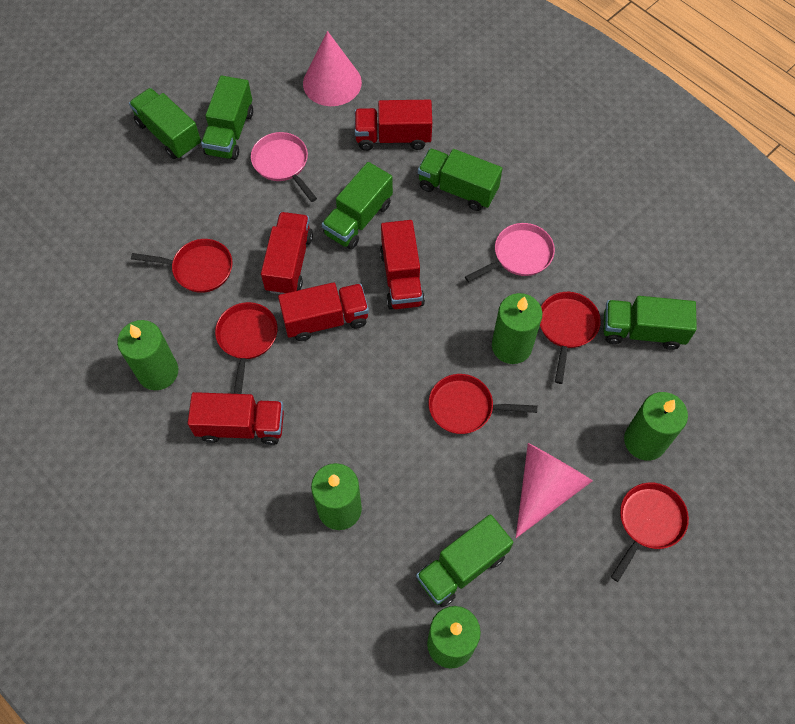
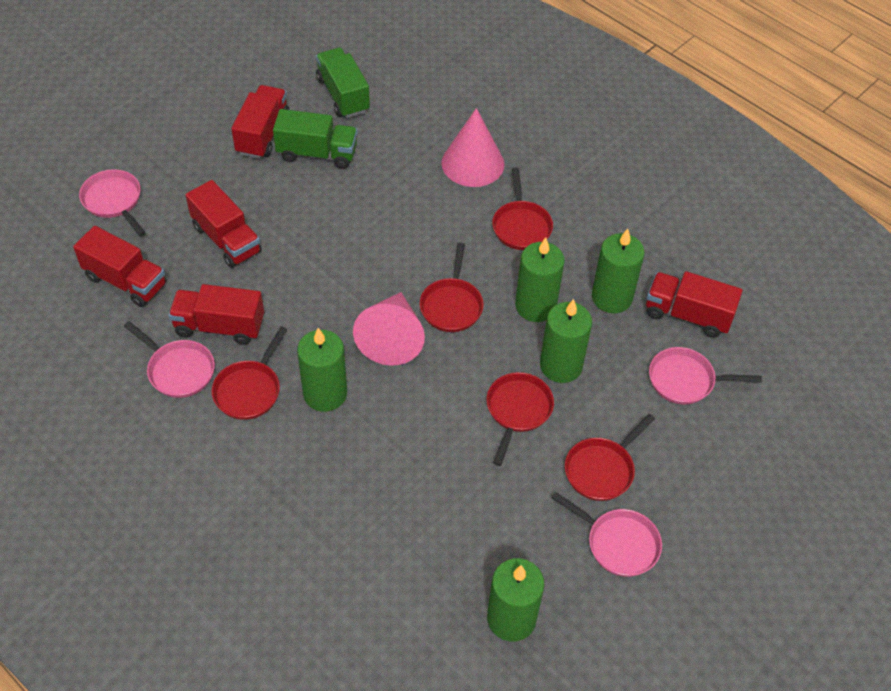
green truck: [129,88,201,159] [201,76,253,160] [322,162,393,249] [416,514,513,607] [418,148,502,211] [604,296,697,350] = 6 -> [273,109,357,169] [316,48,370,118] = 2
pink pan: [251,132,317,202] [465,223,555,282] = 2 -> [79,169,145,236] [124,321,215,398] [552,492,662,577] [649,347,762,405] = 4

